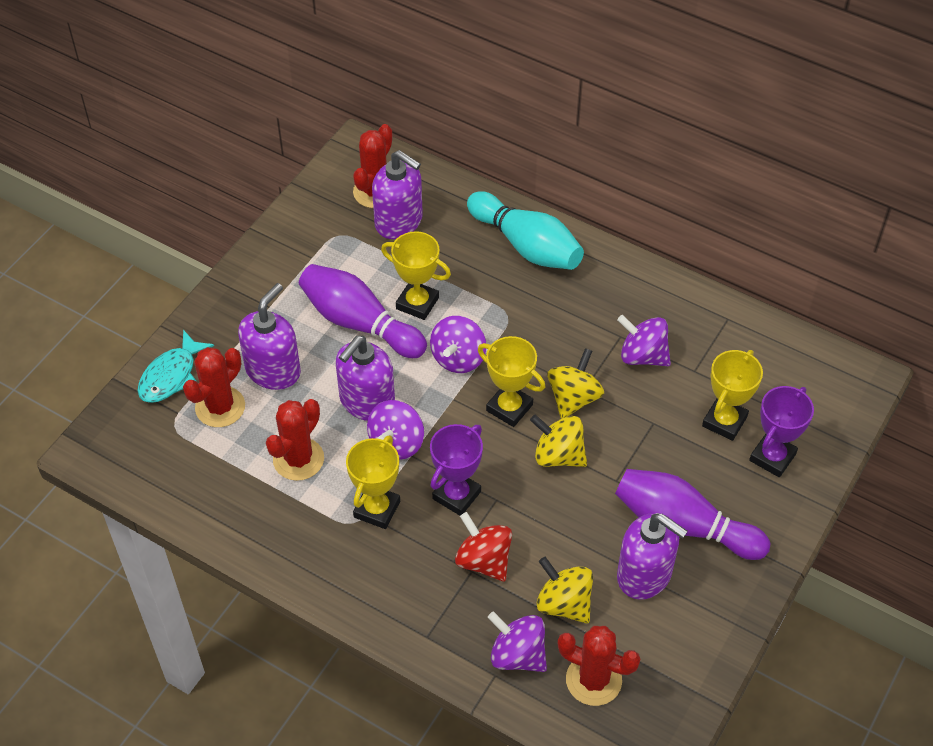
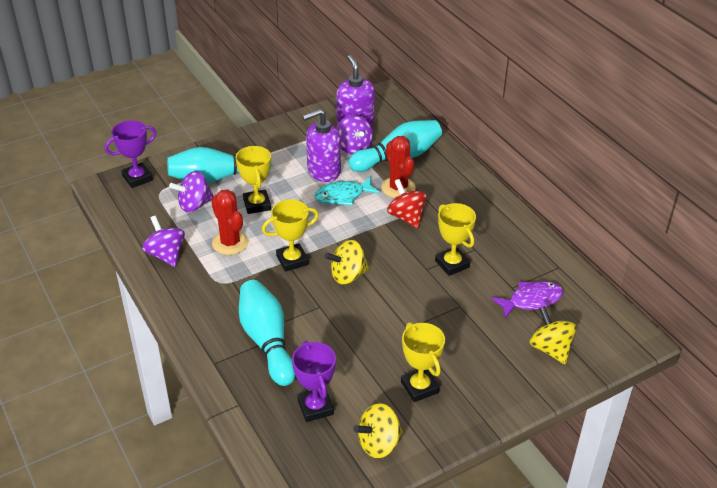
purple bowling pin: [299,264,427,358] [615,469,770,560] = 2 -> none = 0
purple fish: none = 0 -> [491,281,563,319] = 1
purple soap dispenser: [238,283,301,390] [336,336,395,421] [372,150,423,239] [617,513,688,600] = 4 -> [302,109,341,182] [336,55,375,126] = 2
purple spinning top: [367,400,424,460] [430,316,486,373] [488,611,547,672] [617,315,671,366] = 4 -> [142,216,185,267] [169,171,214,212] [336,115,373,155] = 3
red cactus: [183,347,245,427] [266,399,324,481] [353,124,392,208] [558,626,640,706] = 4 -> [211,189,249,255] [381,136,416,198] = 2
turquoise bowling pin: [467,191,584,270] = 1 -> [167,147,272,183] [239,280,296,386] [348,120,442,172] = 3

